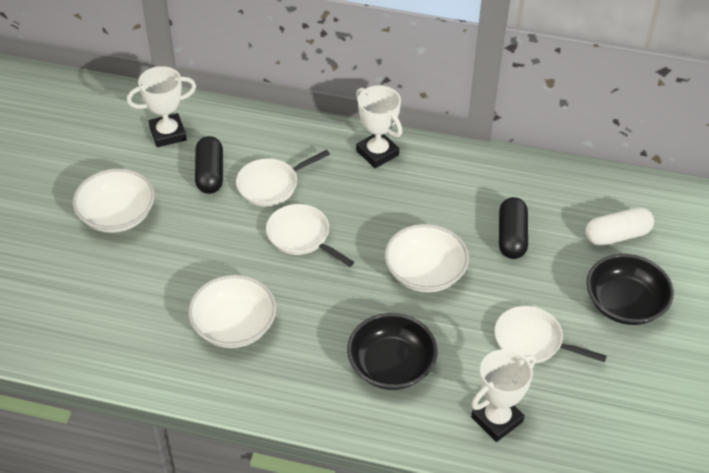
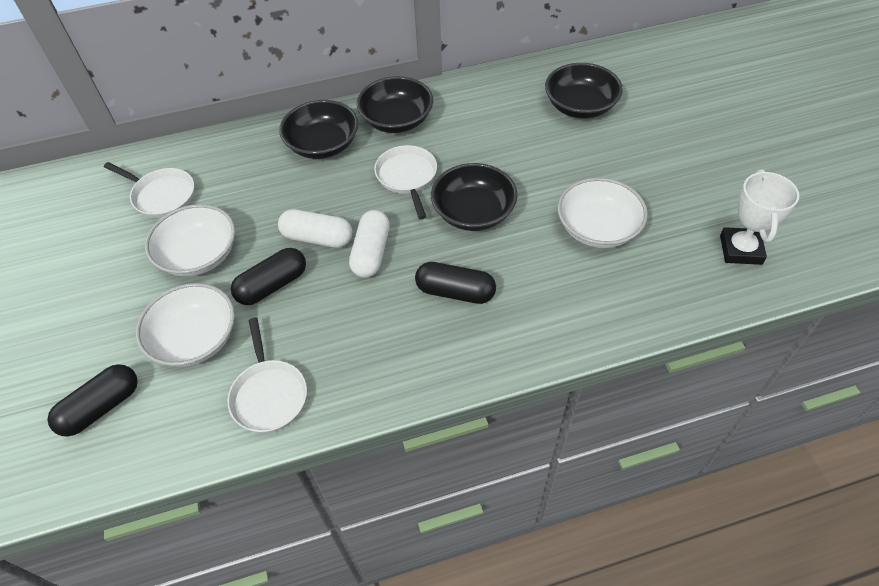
black bowl: [347,313,438,390] [586,254,674,325] = 2 -> [279,100,358,159] [357,76,434,133] [431,163,518,231] [545,63,623,119] = 4
black capsule: [195,136,223,194] [499,197,528,259] = 2 -> [47,364,138,437] [231,248,306,305] [415,262,496,304] = 3
white capsule: [586,207,654,246] = 1 -> [278,209,353,248] [349,210,390,278] = 2
white trophy: [127,66,196,147] [356,85,402,168] [471,349,536,442] = 3 -> [720,169,800,265] = 1

